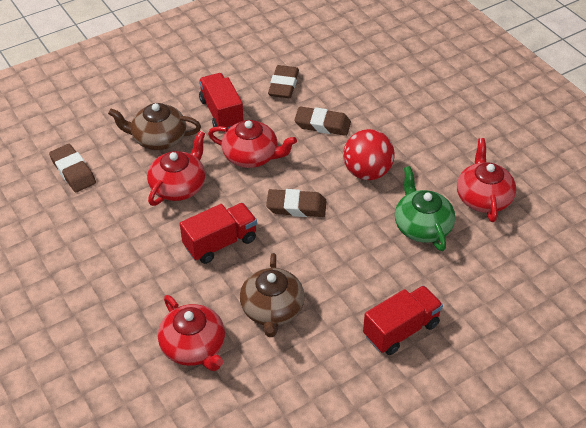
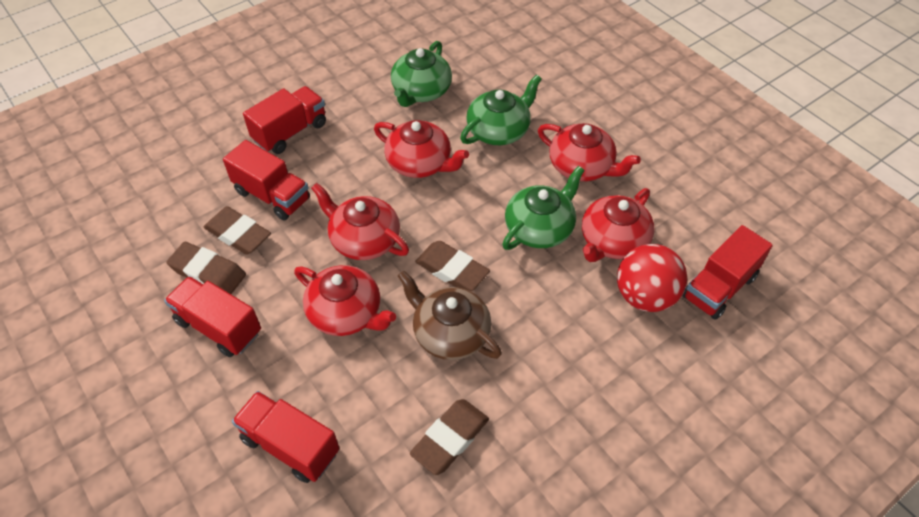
brown teapot: [108,103,201,150] [240,253,305,337] = 2 -> [398,271,502,360] = 1
green teapot: [395,166,455,251] = 1 -> [391,41,452,107] [460,74,542,145] [502,166,584,250] = 3
red teapot: [147,131,205,206] [158,295,225,371] [208,120,297,168] [457,138,516,222] = 4 -> [294,265,396,336] [311,183,409,260] [374,120,469,178] [538,123,641,181] [582,188,654,262] = 5
red truck: [180,203,257,264] [199,73,244,129] [363,286,443,355] = 3 -> [164,276,261,357] [223,140,310,220] [232,391,340,483] [243,86,326,154] [682,225,773,320] = 5

